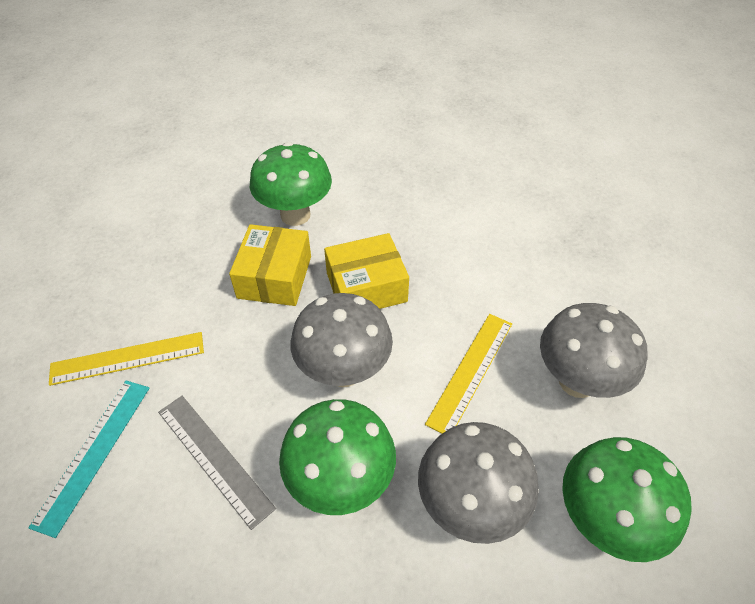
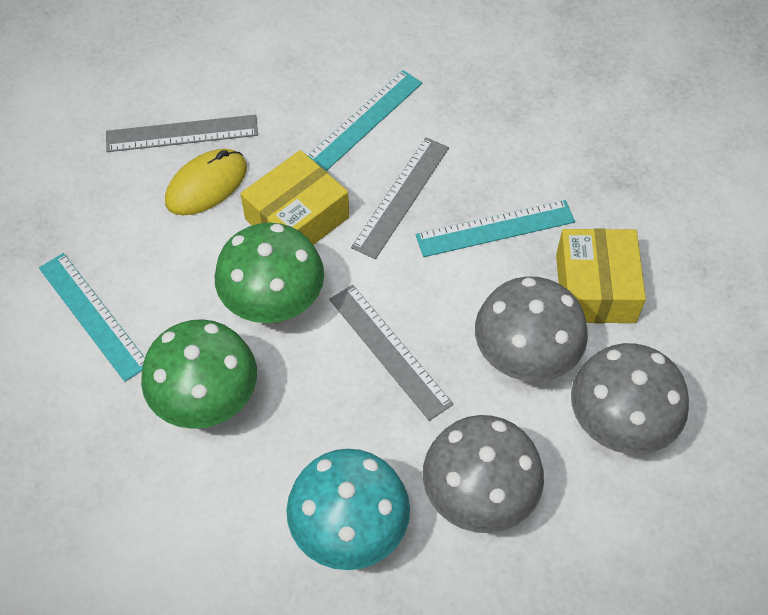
green mushroom: [250,142,332,226] [279,399,396,515] [562,437,692,562] = 3 -> [141,319,257,429] [215,223,324,324] = 2
grey ruler: [158,396,276,530] = 1 -> [106,115,258,152] [329,285,453,421] [351,137,449,259] = 3
turquoise mushroom: none = 0 -> [286,449,410,570] = 1
turquoise ruler: [28,381,150,538] = 1 -> [39,253,145,382] [307,70,422,171] [416,200,575,257] = 3
yellow mouse: none = 0 -> [165,149,247,215] = 1
yellow ruler: [49,332,204,386] [425,314,512,433] = 2 -> none = 0

